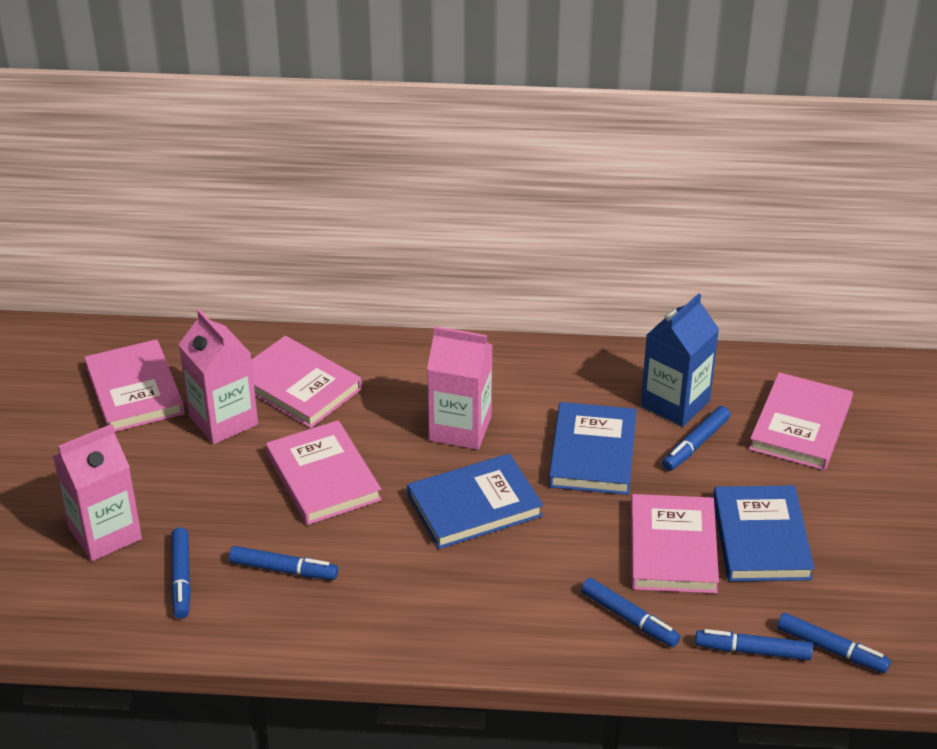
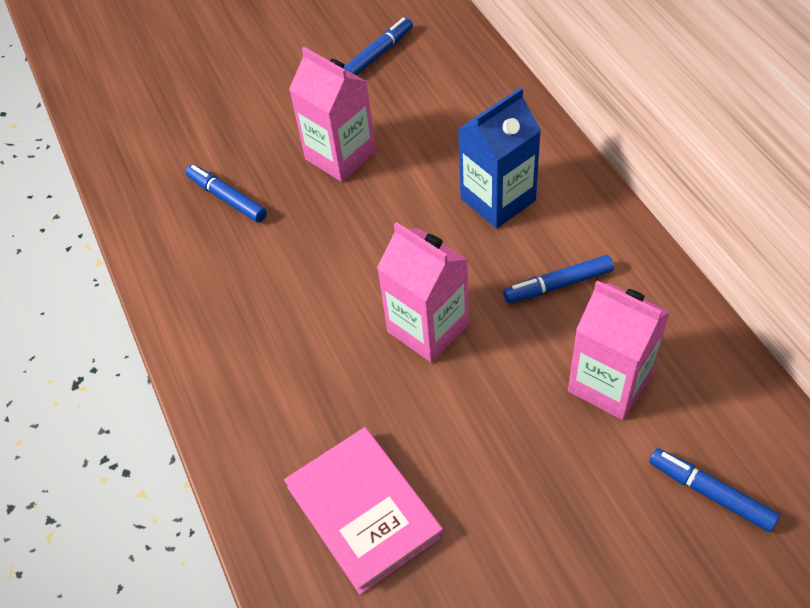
blue book: [407,453,543,549] [549,402,637,495] [713,485,815,582] = 3 -> none = 0
blue marker: [171,528,191,619] [229,546,338,580] [581,578,680,647] [662,406,730,471] [695,629,813,660] [777,613,891,673] = 6 -> [186,165,267,223] [344,18,413,76] [503,255,614,303] [649,448,780,532] = 4
pink book: [84,339,184,432] [251,336,362,428] [266,420,382,525] [631,494,719,594] [749,372,853,470] = 5 -> [284,427,443,595] = 1

